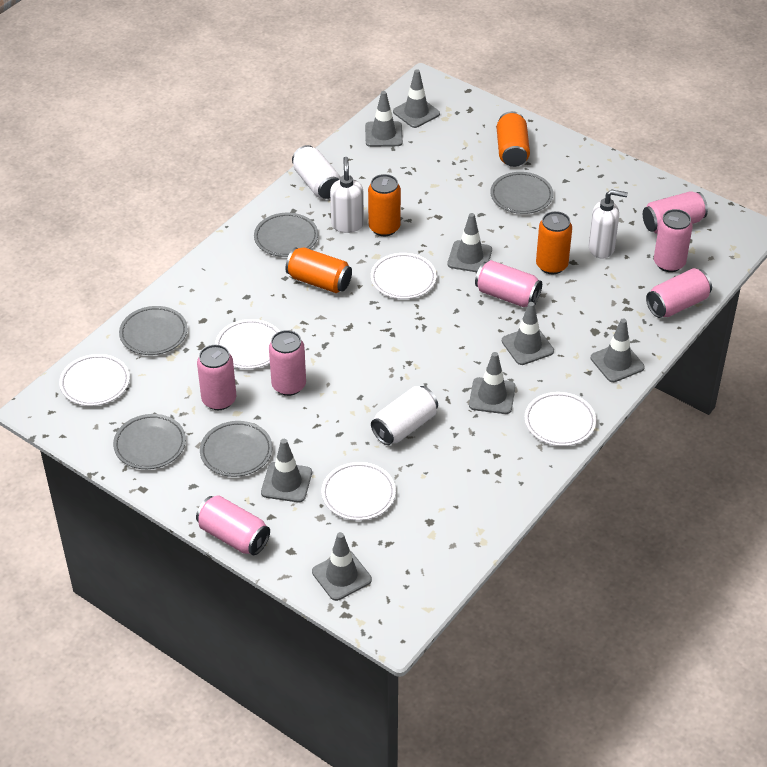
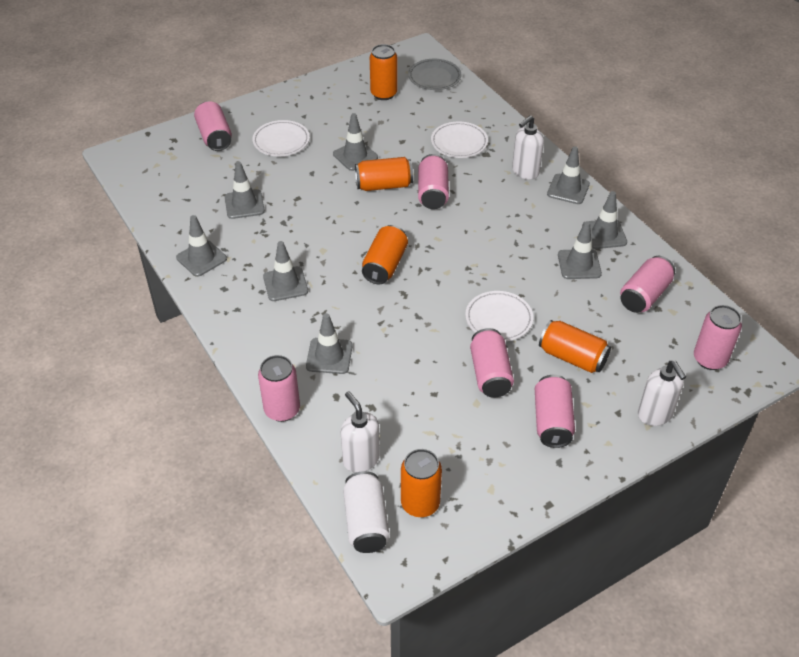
grey plate: [113,414,186,469] [119,306,187,355] [200,421,272,477] [254,213,318,257] [490,172,553,214] = 5 -> [408,59,461,90] = 1
orange can: [285,248,352,293] [368,174,401,236] [497,111,530,167] [536,211,572,274] = 4 -> [355,157,413,191] [362,225,408,285] [370,44,397,100] [401,449,442,517] [539,320,611,373] = 5
white can: [292,145,341,199] [371,386,438,445] = 2 -> [343,471,390,553] = 1
white plate: [59,354,130,406] [215,319,280,369] [322,462,396,520] [371,253,437,299] [525,392,596,446] = 5 -> [252,120,310,156] [431,122,488,158] [465,291,533,342] = 3
white soap dispenser: [330,157,364,233] [589,189,628,258] = 2 -> [341,391,380,473] [512,115,544,180] [638,361,686,426] = 3

